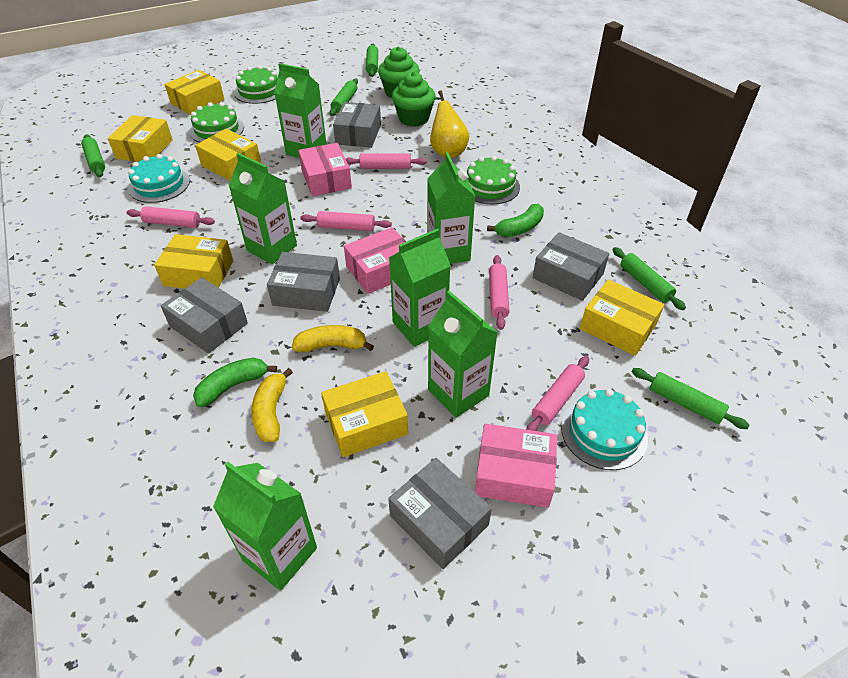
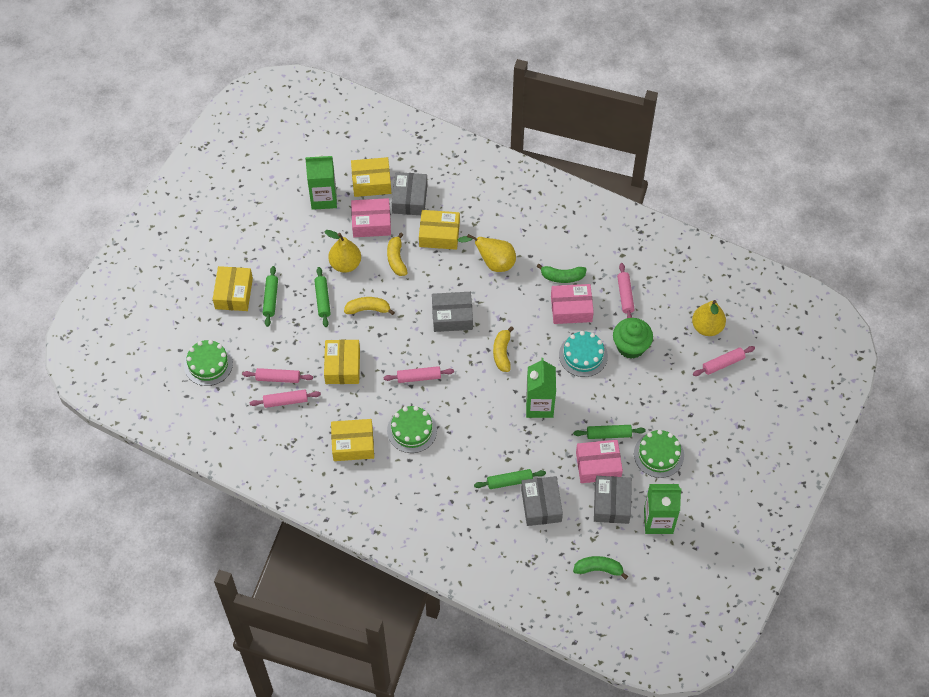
green carton: [213,461,317,591] [229,153,297,264] [274,63,327,158] [389,229,451,347] [427,152,475,264] [428,291,498,418] = 6 -> [305,154,337,210] [526,358,556,418] [644,484,682,534] = 3
green cupcake: [378,46,420,99] [392,71,436,127] = 2 -> [613,318,653,359] = 1
green rolling pin: [81,134,105,177] [329,79,358,116] [366,44,378,77] [613,247,686,310] [632,368,750,429] = 5 -> [263,266,278,327] [314,267,331,327] [474,469,546,489] [573,425,646,439] = 4
grey box: [161,277,248,354] [267,252,340,312] [333,102,381,148] [388,458,492,569] [533,232,609,301] = 5 -> [392,172,427,215] [432,292,473,332] [521,476,563,526] [594,476,632,524] = 4
turquoise cake: [128,154,190,203] [561,389,648,470] = 2 -> [559,331,608,377] = 1
yellow banana: [251,368,293,442] [292,325,374,353] = 2 -> [344,297,395,315] [387,233,407,276] [493,326,514,372] = 3
yellow box: [107,115,173,162] [154,234,233,289] [164,70,225,115] [195,129,261,181] [321,371,408,457] [580,279,664,356] = 6 -> [213,266,253,311] [324,340,360,384] [331,419,374,461] [351,157,391,197] [419,210,460,250] = 5
yellow pear: [430,90,469,158] = 1 -> [324,230,361,273] [458,234,516,272] [692,300,726,336] = 3

